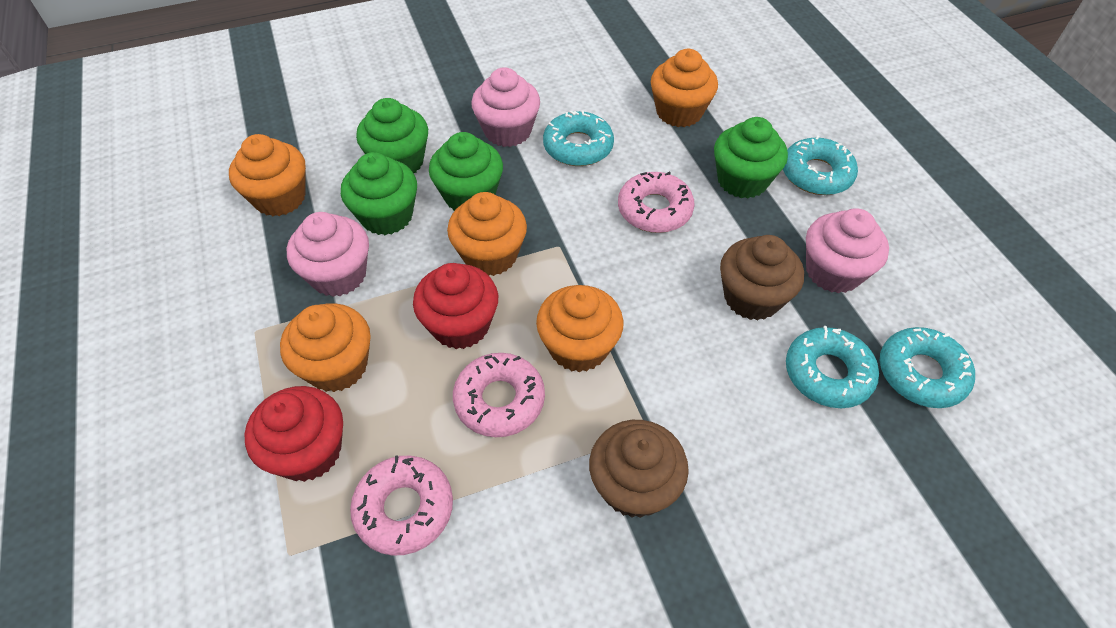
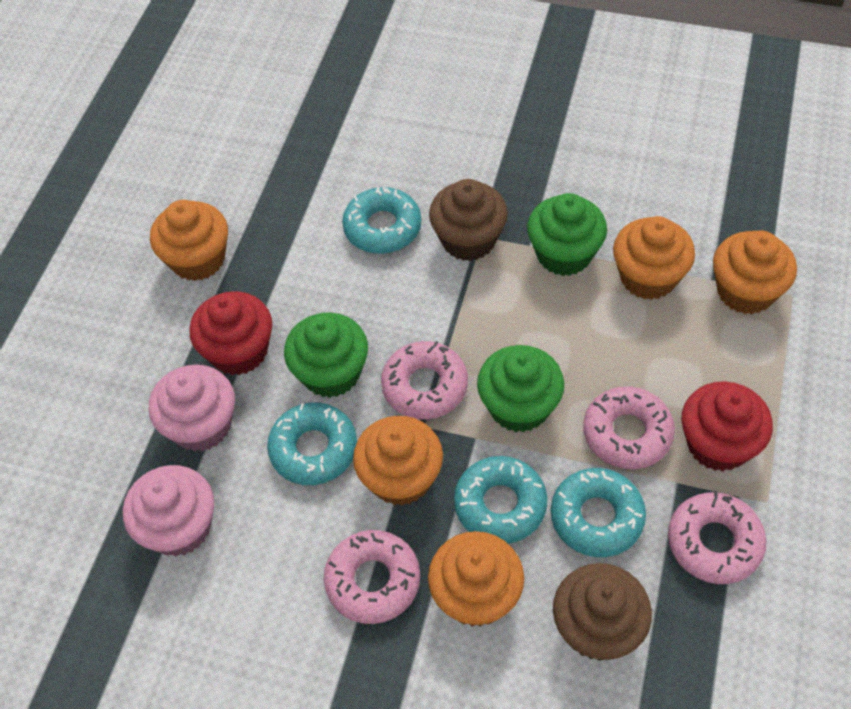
green cupcake: [341,152,417,235] [356,98,428,173] [429,132,503,211] [714,117,788,199] = 4 -> [284,312,368,398] [477,345,565,433] [527,193,607,276] = 3
pink cupcake: [287,212,369,297] [471,67,540,147] [806,208,889,293] = 3 -> [123,465,214,557] [148,365,235,452] = 2
pink donut: [350,455,453,555] [453,353,545,437] [618,172,694,233] = 3 -> [324,530,420,624] [381,341,468,420] [583,386,675,469] [668,491,767,584] = 4

